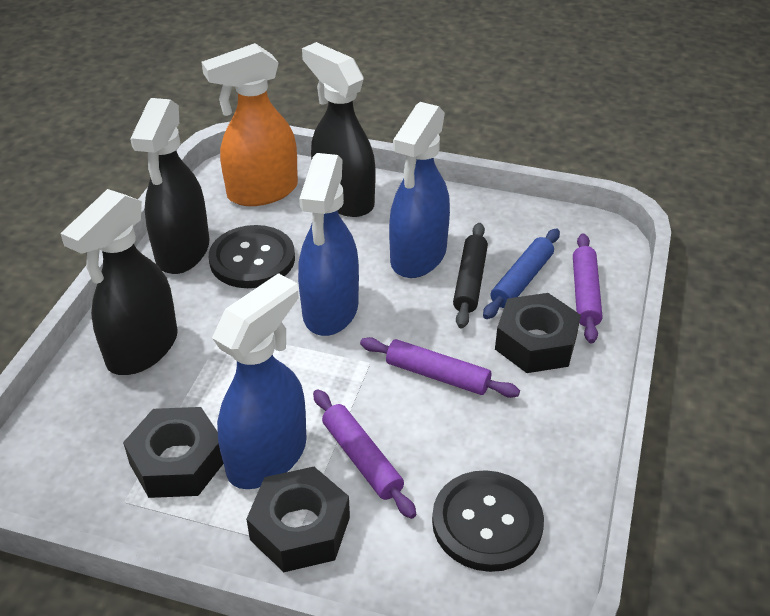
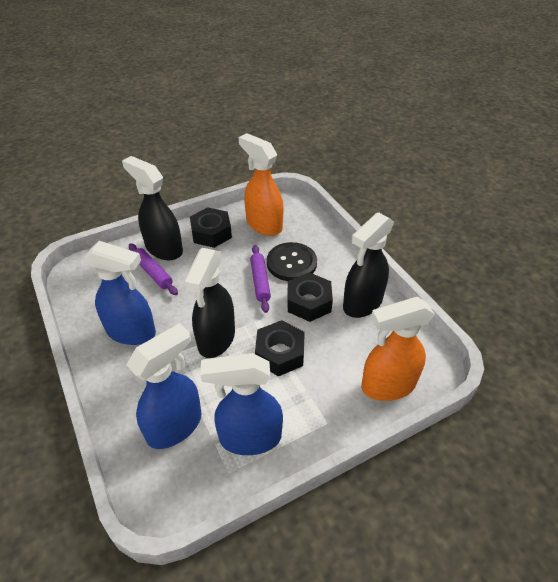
black button: [209,225,295,288] [432,470,544,572] = 2 -> [267,242,317,281] = 1
black rolling pin: [453,223,488,328] = 1 -> none = 0
blue rolling pin: [483,228,560,319] = 1 -> none = 0
orange spray bottle: [202,43,298,206] = 1 -> [239,133,283,236] [361,297,435,401] = 2
purple rolling pin: [313,389,416,519] [360,337,520,398] [573,233,602,343] = 3 -> [129,243,178,295] [250,245,271,313] = 2

